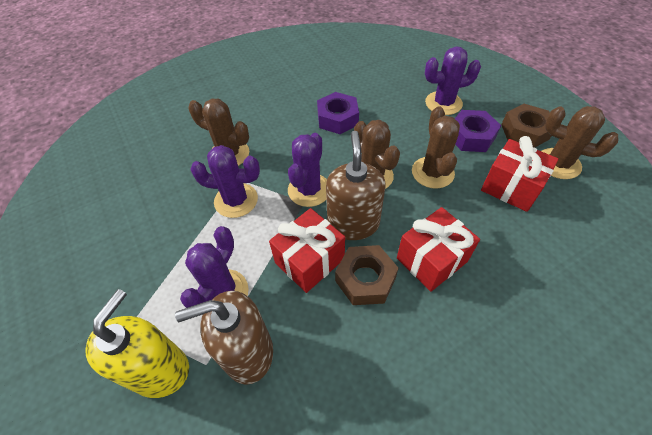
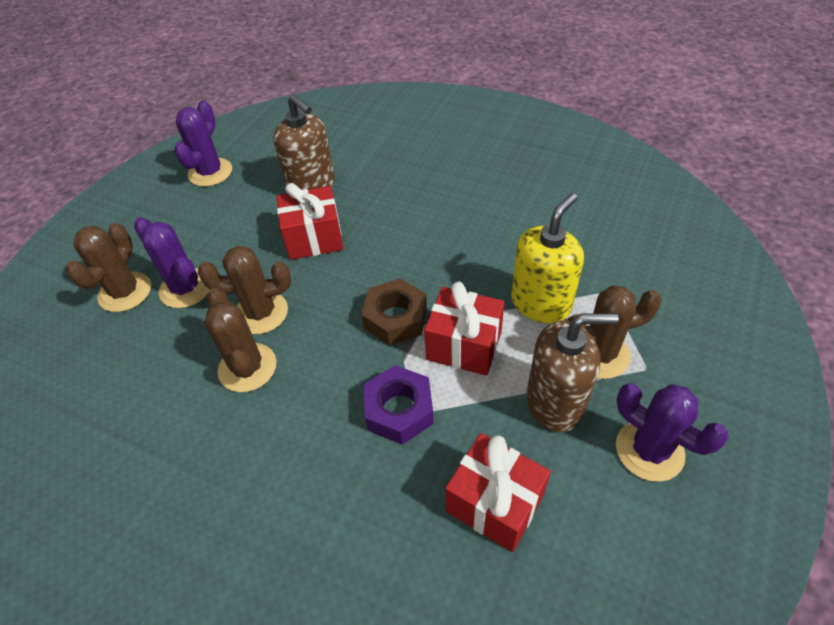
brown nut: [335,245,398,305] [501,104,552,148] = 2 -> [361,278,427,346] = 1
purple cactus: [180,226,249,308] [190,145,260,218] [288,133,327,207] [425,46,481,115] = 4 -> [134,217,210,308] [174,100,232,187] [616,383,729,482] = 3
purple nut: [317,92,359,134] [455,110,501,152] = 2 -> [363,365,434,445] = 1

